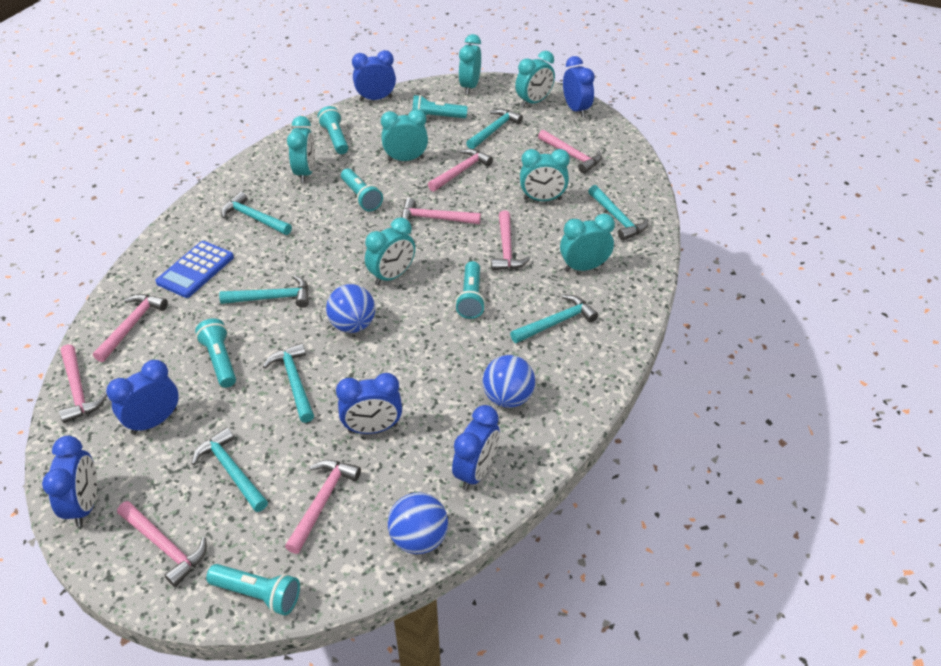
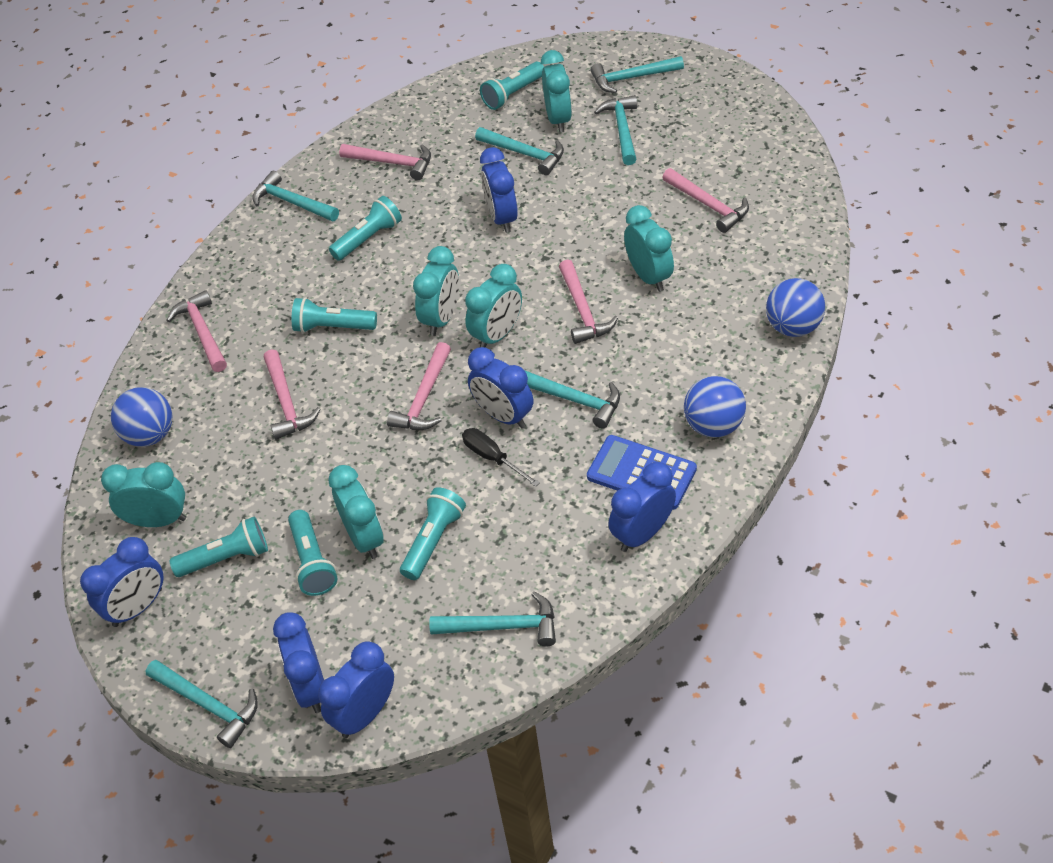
black screwdriver: none = 0 -> [462,428,540,487] = 1
pink hammer: [59,344,107,423] [93,294,168,362] [117,501,207,587] [285,460,361,554] [402,198,481,226] [428,149,493,192] [491,210,531,270] [538,130,602,173] = 8 -> [166,290,227,372] [264,349,321,440] [339,144,431,180] [387,342,451,430] [559,260,618,344] [662,168,749,233] = 6
turquoise clock: [287,116,315,183] [365,217,415,285] [381,109,428,162] [459,34,481,95] [515,51,555,107] [520,149,570,201] [560,213,615,272] = 7 -> [101,462,186,527] [328,465,384,559] [413,246,459,336] [465,264,522,348] [541,50,572,133] [624,205,674,292] = 6

